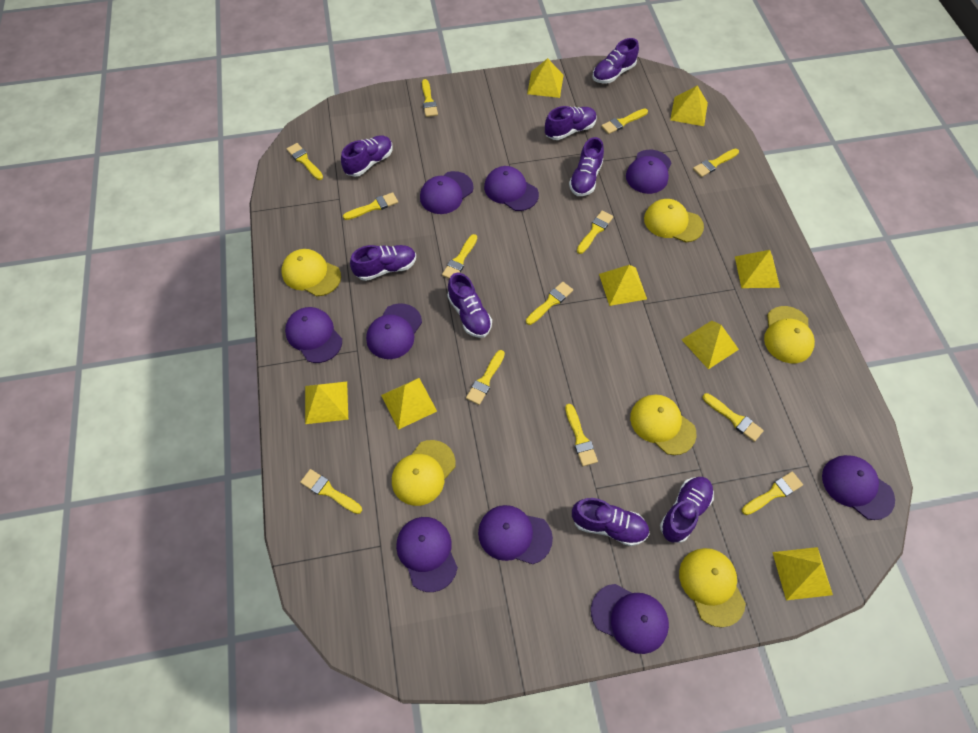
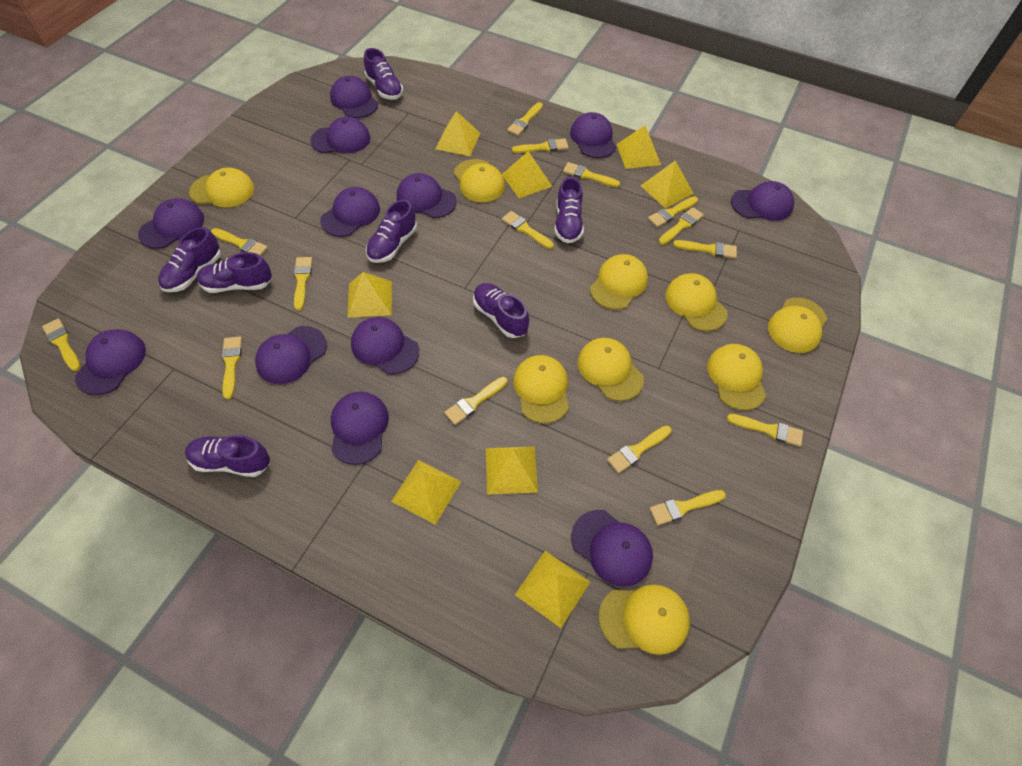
purple cap: [285,307,342,363] [366,303,422,359] [396,517,458,592] [420,171,474,214] [478,505,553,564] [484,166,539,211] [591,584,669,654] [626,150,671,194] [822,455,895,520] = 9 -> [75,329,146,395] [138,198,204,249] [255,326,327,384] [310,117,370,154] [320,187,380,237] [330,76,378,118] [331,392,389,465] [351,317,419,374] [397,173,457,218] [570,112,616,158] [571,510,653,587] [731,181,794,221] = 12
purple shoe: [341,135,393,177] [350,245,416,281] [447,273,492,338] [545,106,597,140] [569,137,604,196] [572,498,650,546] [593,38,639,84] [660,477,714,543] = 8 -> [158,227,221,292] [185,435,270,477] [197,252,272,293] [364,48,403,100] [366,199,417,263] [473,283,529,338] [554,177,584,243] = 7
yellow brush: [287,143,323,180] [300,469,362,514] [343,192,398,220] [422,79,438,117] [442,234,477,279] [466,350,505,405] [526,282,573,325] [565,404,598,466] [577,211,613,254] [601,109,648,134] [693,149,739,177] [703,393,764,442] [742,472,803,515] = 13 -> [42,318,81,371] [211,228,268,256] [221,337,242,399] [294,257,312,310] [444,377,507,425] [502,211,554,249] [507,102,543,136] [512,139,569,153] [563,162,620,187] [607,426,672,473] [648,196,698,227] [650,490,726,525] [659,207,704,245] [673,240,737,258] [727,414,803,447] = 15
yellow cap: [282,249,341,296] [392,440,456,506] [630,395,696,455] [644,199,704,243] [679,548,746,627] [764,306,815,363] = 6 -> [189,168,254,208] [454,159,505,202] [513,355,569,424] [578,338,644,401] [590,254,648,310] [599,584,690,655] [665,273,727,331] [707,344,766,411] [768,297,827,353] = 9

